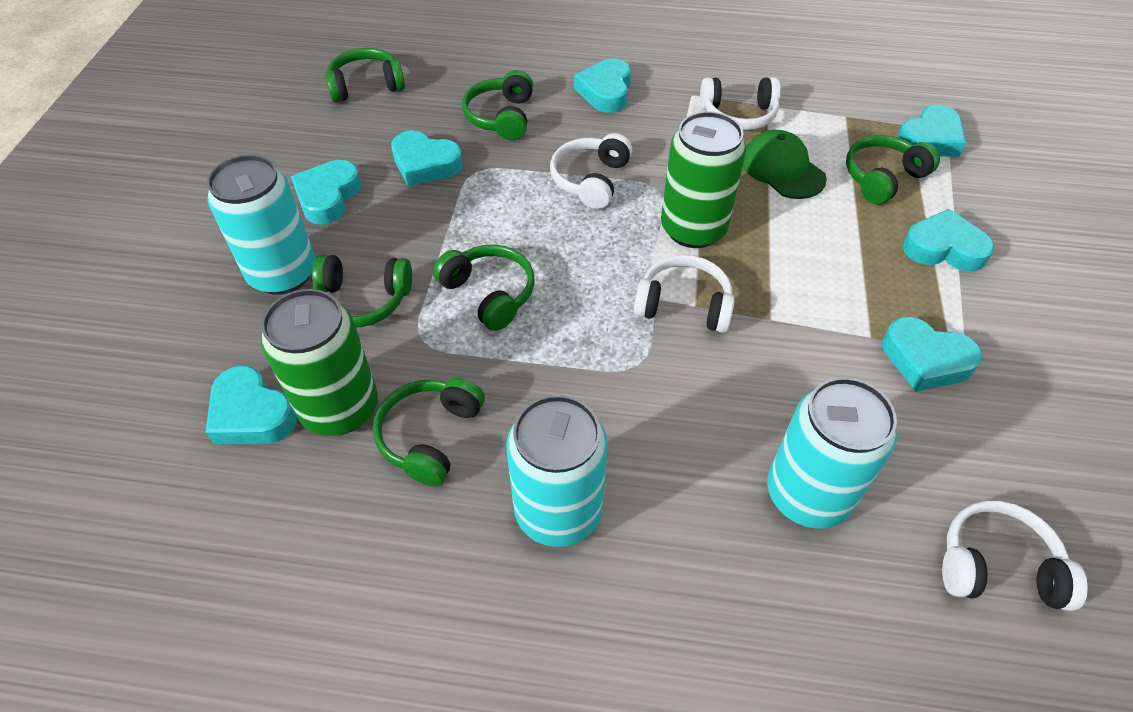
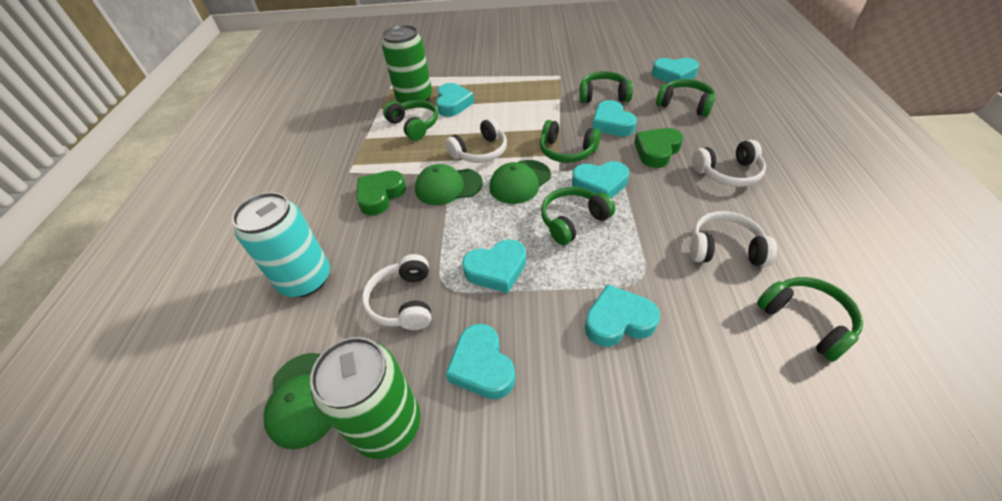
green cap: [743,130,827,199] = 1 -> [264,353,332,449] [415,164,483,205] [489,160,551,204] = 3
green heart: none = 0 -> [356,170,406,216] [634,128,683,168] = 2
turquoise can: [207,155,316,295] [506,395,608,547] [767,377,897,529] = 3 -> [232,192,330,297] = 1

